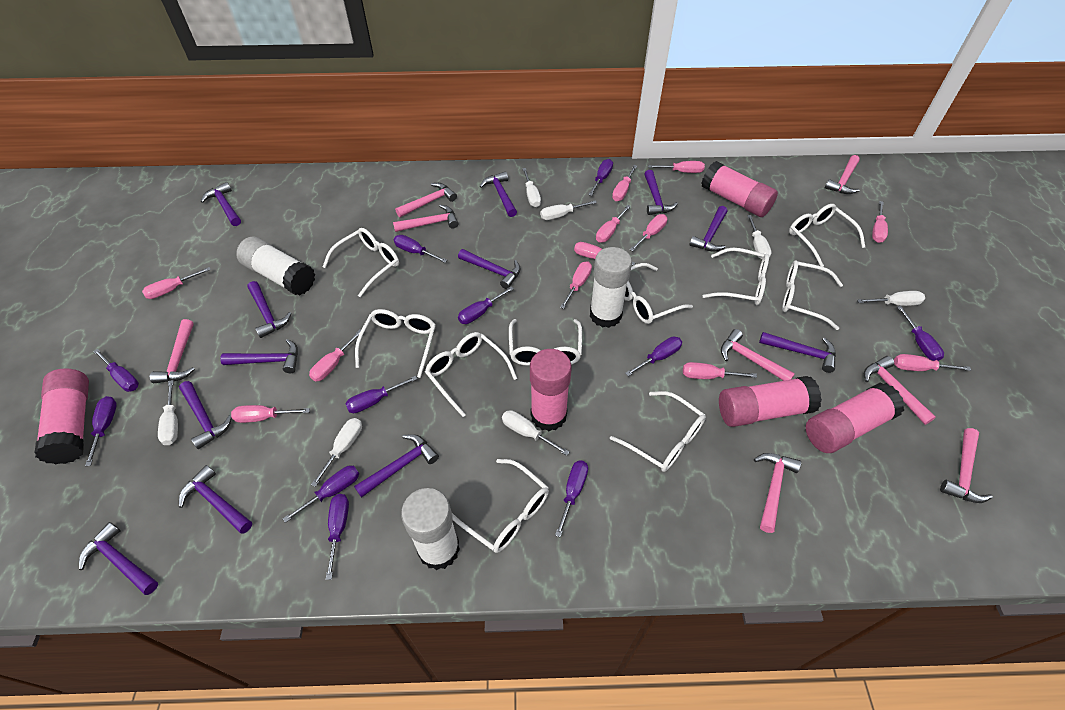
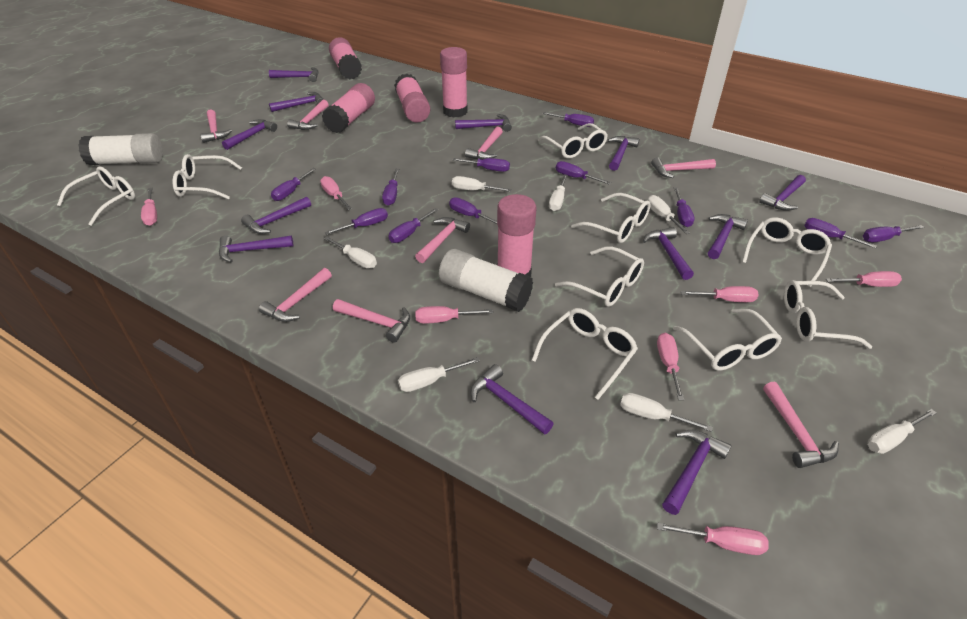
pink screwdriver: [142,267,211,299] [231,405,310,423] [309,329,361,381] [560,261,592,309] [574,242,635,266] [596,205,631,243] [612,165,637,201] [630,214,667,251] [648,161,705,173] [683,362,757,379] [872,201,888,243] [894,354,971,371] = 12 -> [141,188,157,226] [320,176,352,210] [415,306,493,324] [657,333,684,400] [657,523,769,555] [681,286,758,302] [826,271,902,287] = 7
white glasses: [323,228,399,297] [355,309,436,378] [425,332,517,417] [452,459,549,553] [509,319,582,366] [610,391,706,472] [624,263,693,324] [703,248,769,305] [782,260,843,330] [789,204,865,267] = 10 -> [57,166,135,226] [172,154,242,200] [532,308,638,400] [538,123,608,159] [555,246,644,307] [571,193,651,243] [673,309,782,371] [742,217,832,287] [784,280,872,349] = 9
white glue stick: [236,237,315,295] [401,488,460,570] [590,247,632,328] = 3 -> [78,133,163,165] [439,249,533,312] = 2

